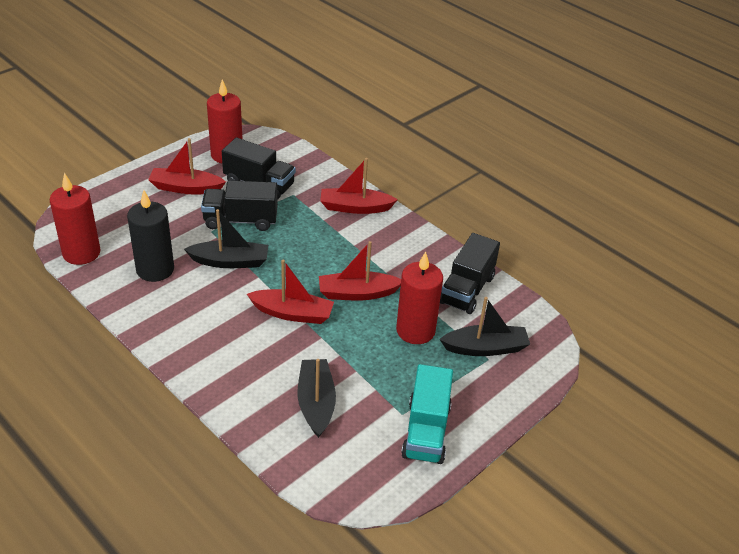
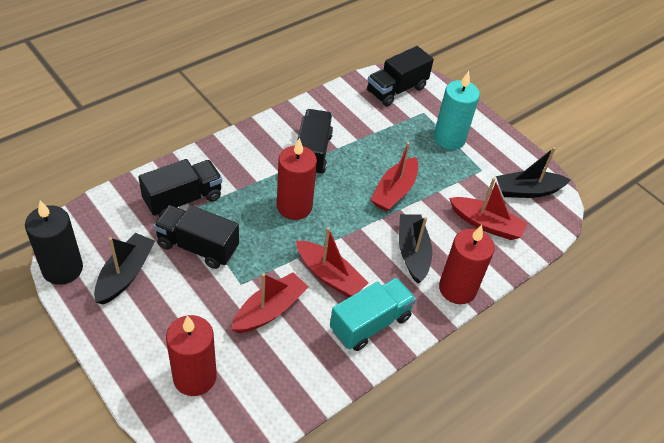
black truck: [201,181,278,231] [222,138,296,199] [440,233,500,314] = 3 -> [139,159,222,217] [154,205,239,269] [297,109,333,176] [367,46,434,106] = 4
turquoise candle: none = 0 -> [434,71,480,150] = 1

